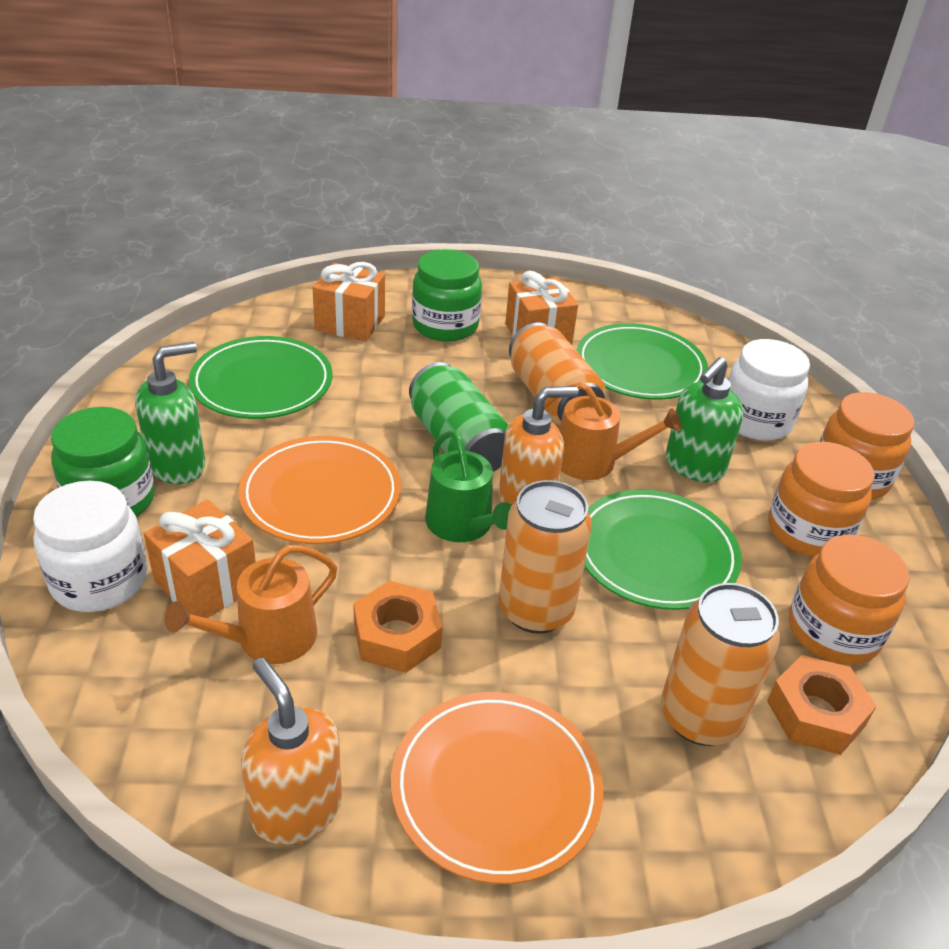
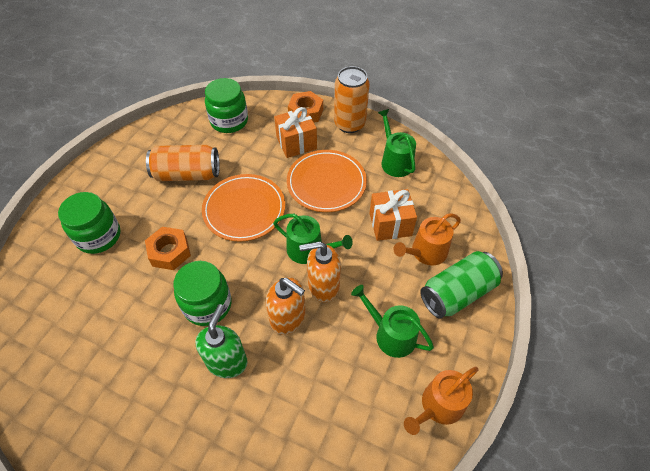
green jar: [51,407,155,517] [412,249,482,342] = 2 -> [58,192,121,254] [173,261,232,326] [205,78,248,133] = 3
green plate: [189,336,332,419] [576,323,708,400] [584,490,742,610] = 3 -> none = 0
green soap dispenser: [135,342,205,484] [665,357,744,482] = 2 -> [196,304,248,378] = 1
green watering can: [425,430,512,542] = 1 -> [273,214,353,264] [351,285,434,358] [378,109,416,177] = 3
orange can: [499,480,592,634] [509,322,606,425] [661,583,780,746] = 3 -> [146,145,219,181] [334,66,370,133] = 2
orange gift: [144,500,256,618] [313,262,385,342] [505,271,578,345] = 3 -> [274,107,317,158] [370,189,417,241] = 2
orange jar: [768,442,874,557] [789,535,910,665] [820,392,914,500] = 3 -> none = 0
white jar: [33,481,147,612] [728,339,810,441] = 2 -> none = 0

